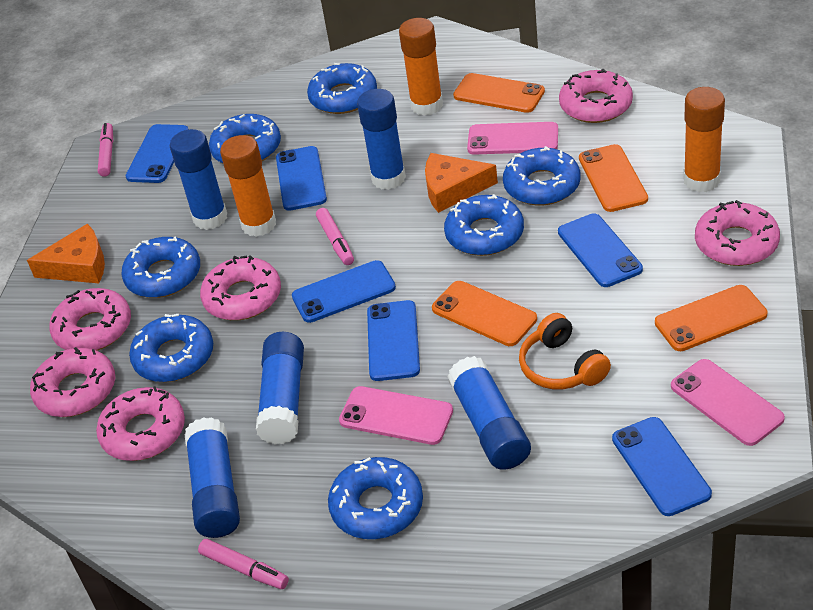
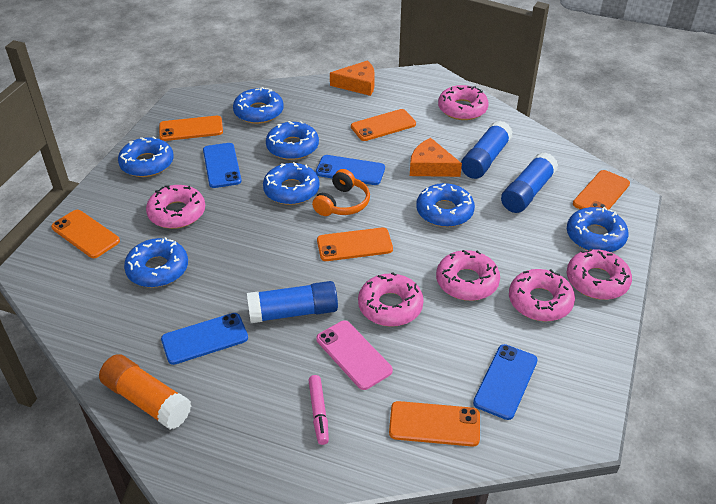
blue glue stick: [170,129,227,230] [185,417,240,538] [256,332,304,444] [357,89,406,190] [447,356,531,470] = 5 -> [247,281,338,323] [461,121,513,179] [501,152,558,213] = 3
blue phone: [126,124,189,183] [276,146,327,211] [292,260,396,323] [367,300,420,381] [558,213,643,287] [612,417,712,516] = 6 -> [161,313,248,365] [203,143,242,188] [316,155,385,185] [473,344,538,420] = 4
orange glue stick: [220,135,276,237] [399,18,443,116] [684,87,725,192] = 3 -> [99,354,191,429] = 1
orange phone: [432,281,537,346] [453,73,545,113] [579,144,648,212] [655,285,767,351] = 4 -> [51,210,120,258] [159,116,223,141] [317,227,393,261] [351,109,416,141] [389,401,480,447] [573,170,630,210] = 6
pink marker: [98,123,113,177] [198,539,289,589] [316,208,354,265] = 3 -> [308,375,329,445] = 1
pink phone: [339,386,453,445] [467,122,558,155] [671,359,785,446] = 3 -> [316,321,393,390] = 1

